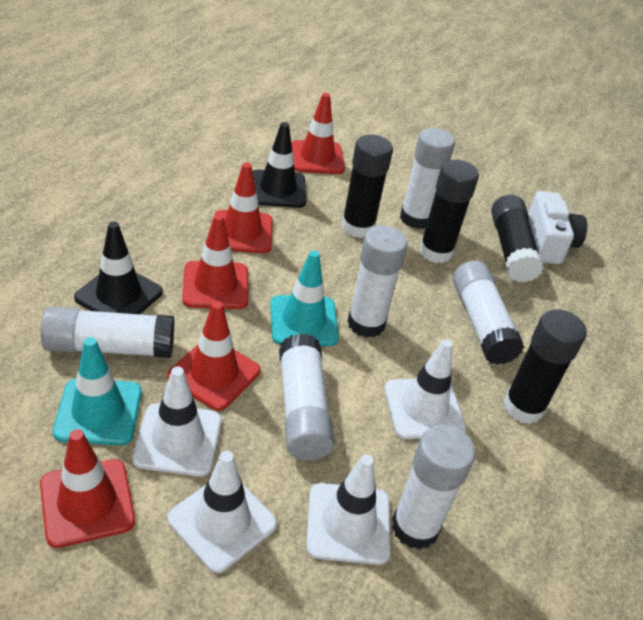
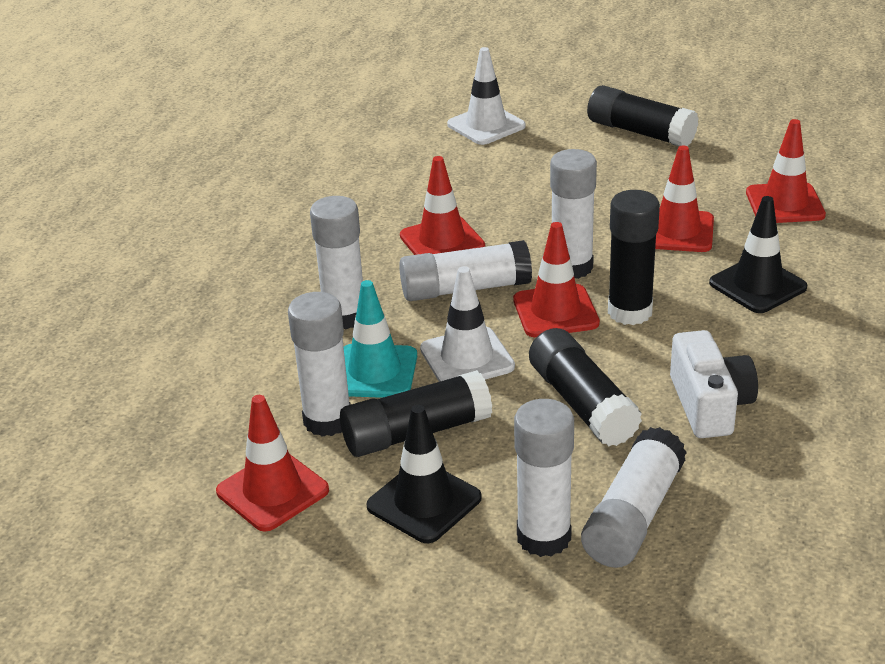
turquoise traffic cone: [53,337,142,445] [270,250,339,346] = 2 -> [344,280,417,398] = 1
white traffic cone: [132,367,222,476] [168,451,277,573] [306,454,391,565] [385,339,466,439] = 4 -> [420,266,515,382] [447,47,526,145] = 2

